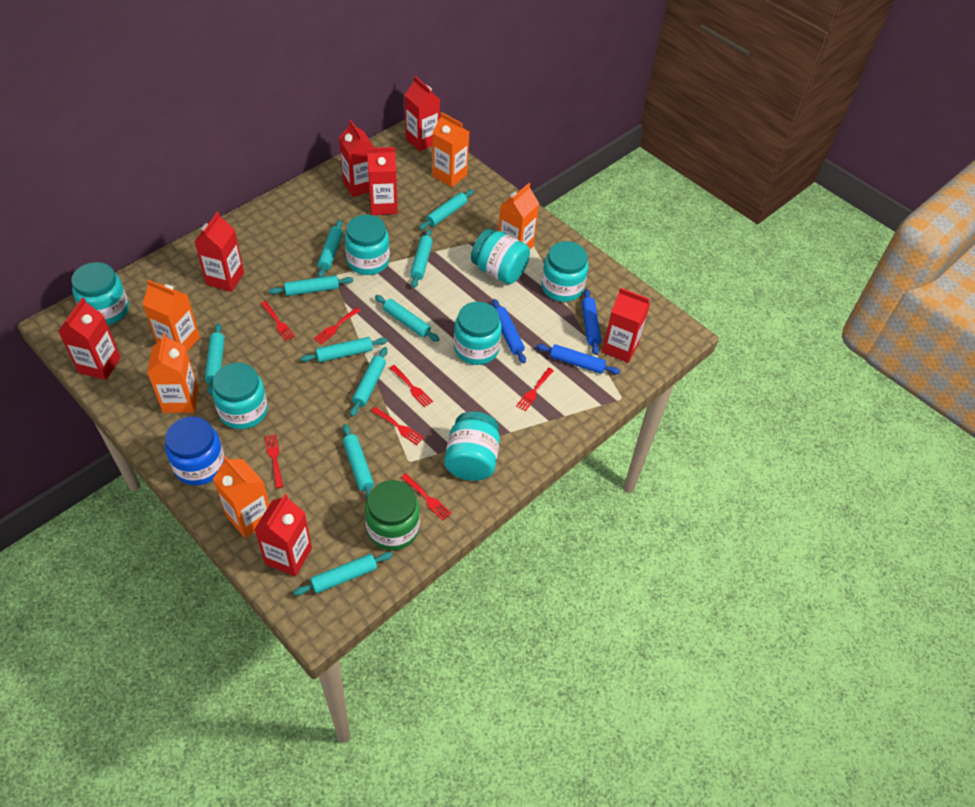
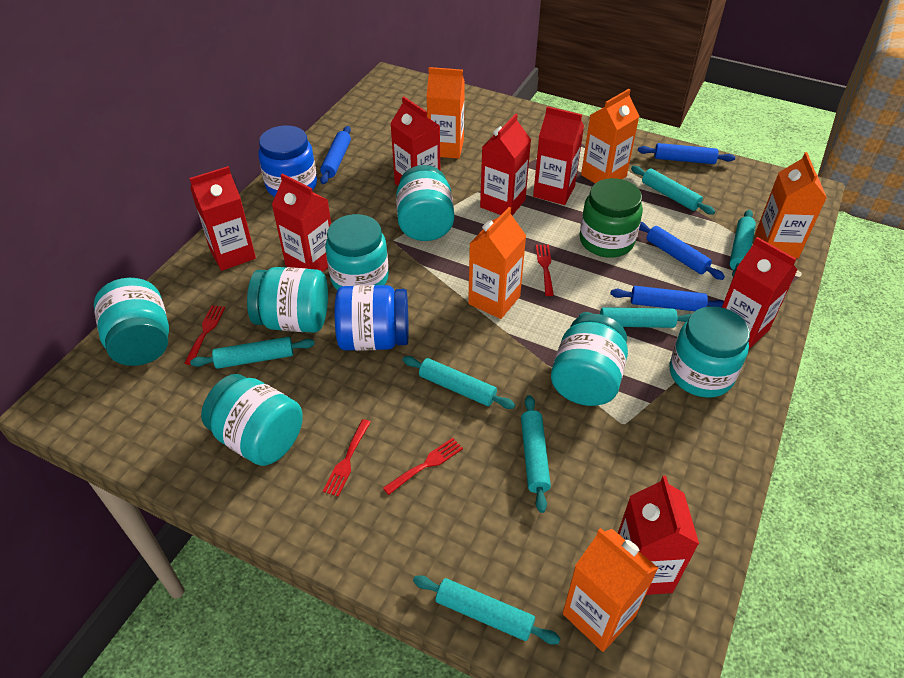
blue jar: [165,416,224,485] = 1 -> [258,125,317,197] [335,285,408,351] = 2
blue rolling pin: [492,299,526,364] [536,344,620,374] [582,289,601,355] = 3 -> [320,126,351,184] [611,286,724,311] [638,143,735,164] [639,222,725,280] = 4
red fork: [260,301,295,341] [265,434,283,488] [313,307,361,344] [371,407,424,445] [390,365,433,407] [401,473,452,521] [516,368,554,411] = 7 -> [184,305,225,365] [323,419,371,497] [383,438,463,495] [536,245,554,296] = 4
turquoise rolling pin: [205,323,225,395] [269,275,354,296] [294,552,393,596] [300,337,387,363] [318,220,343,277] [343,424,374,499] [350,347,387,417] [375,295,439,342] [410,229,433,288] [419,190,474,230] = 10 -> [190,337,315,369] [403,356,515,409] [413,576,561,645] [521,395,551,513] [579,307,691,328] [631,166,715,215] [729,210,756,277] = 7

